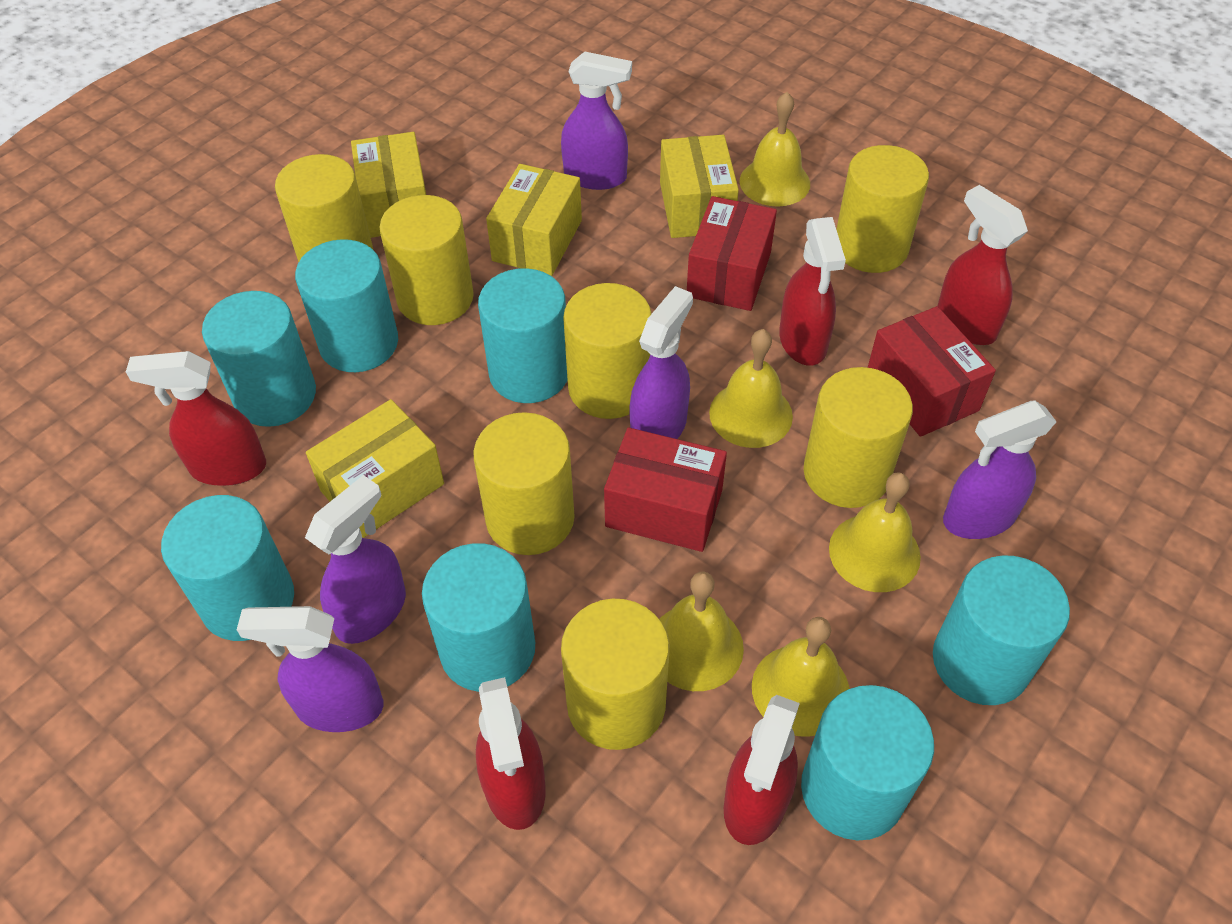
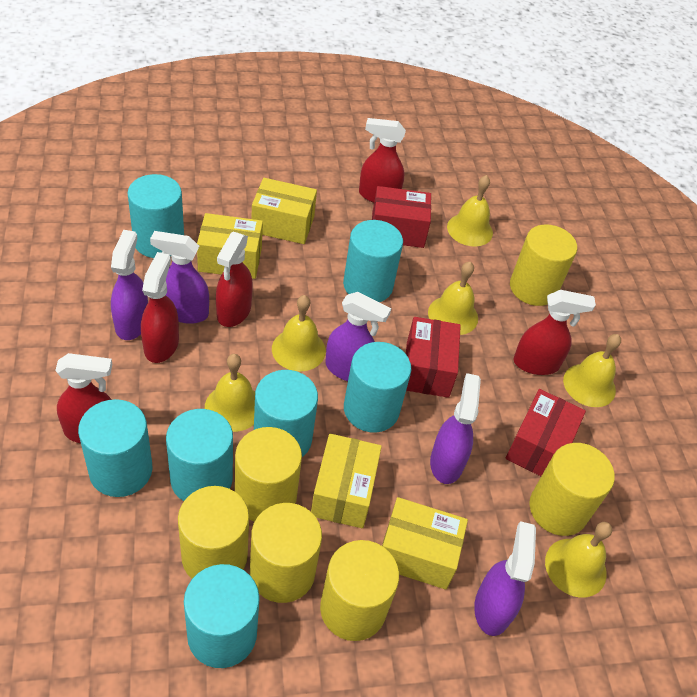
yellow bell: [659,571,744,691] [709,329,793,448] [739,92,810,207] [752,617,850,737] [829,472,921,592] = 5 -> [205,354,255,432] [272,295,326,371] [428,262,478,335] [447,175,493,246] [545,522,612,598] [563,334,621,407] = 6
yellow cylinder: [275,154,373,262] [380,195,474,325] [473,412,575,555] [561,599,669,750] [563,283,652,419] [804,367,913,508] [836,145,929,273] = 7 -> [178,486,249,579] [235,427,302,522] [250,503,322,603] [320,540,399,641] [510,224,577,306] [529,443,615,536] = 6

